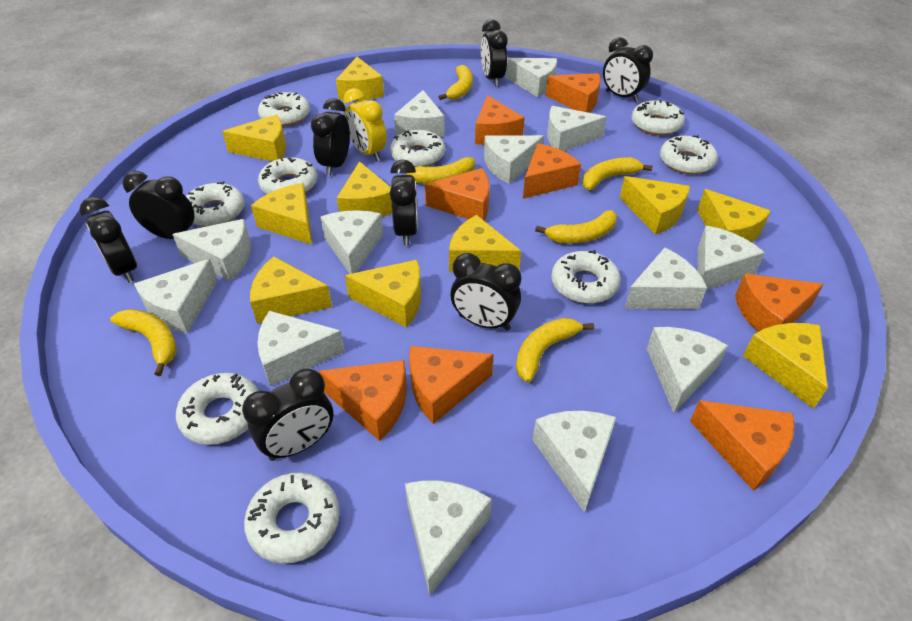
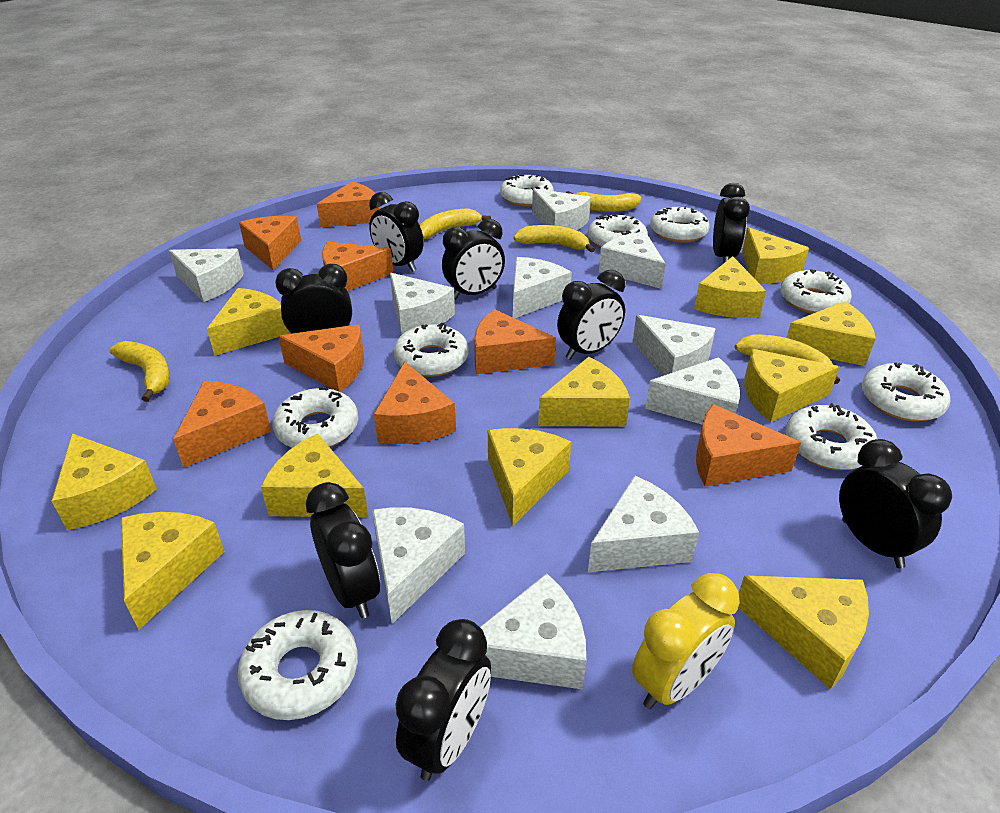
white cheese: [134,259,218,333] [172,219,251,281] [257,311,345,386] [320,210,383,274] [394,90,445,137] [405,481,492,596] [484,135,544,184] [506,58,557,97] [533,411,616,513] [547,106,607,151] [624,248,707,310] [647,327,728,413] [697,226,765,290] = 13 -> [169,249,244,302] [372,507,465,624] [390,273,455,335] [480,573,586,689] [513,257,572,318] [532,189,591,230] [588,475,699,572] [599,232,666,289] [633,315,715,376] [645,357,740,424] = 10
yellow banana: [110,309,177,376] [404,157,475,184] [439,65,473,100] [516,318,594,382] [535,210,617,243] [583,157,653,190] = 6 -> [110,341,170,402] [419,208,491,239] [513,225,595,253] [566,191,641,212] [735,335,840,384] = 5
yellow cheese: [222,114,286,161] [250,256,332,324] [251,183,312,245] [336,57,384,101] [337,161,392,217] [345,260,421,328] [449,215,521,272] [620,176,690,235] [697,189,771,242] [743,323,828,409] = 10 -> [52,433,157,530] [121,512,225,629] [207,288,290,356] [261,433,369,517] [488,428,571,526] [538,357,630,427] [694,256,766,318] [738,575,869,689] [742,227,809,284] [744,349,839,422] [786,301,875,366] = 11

